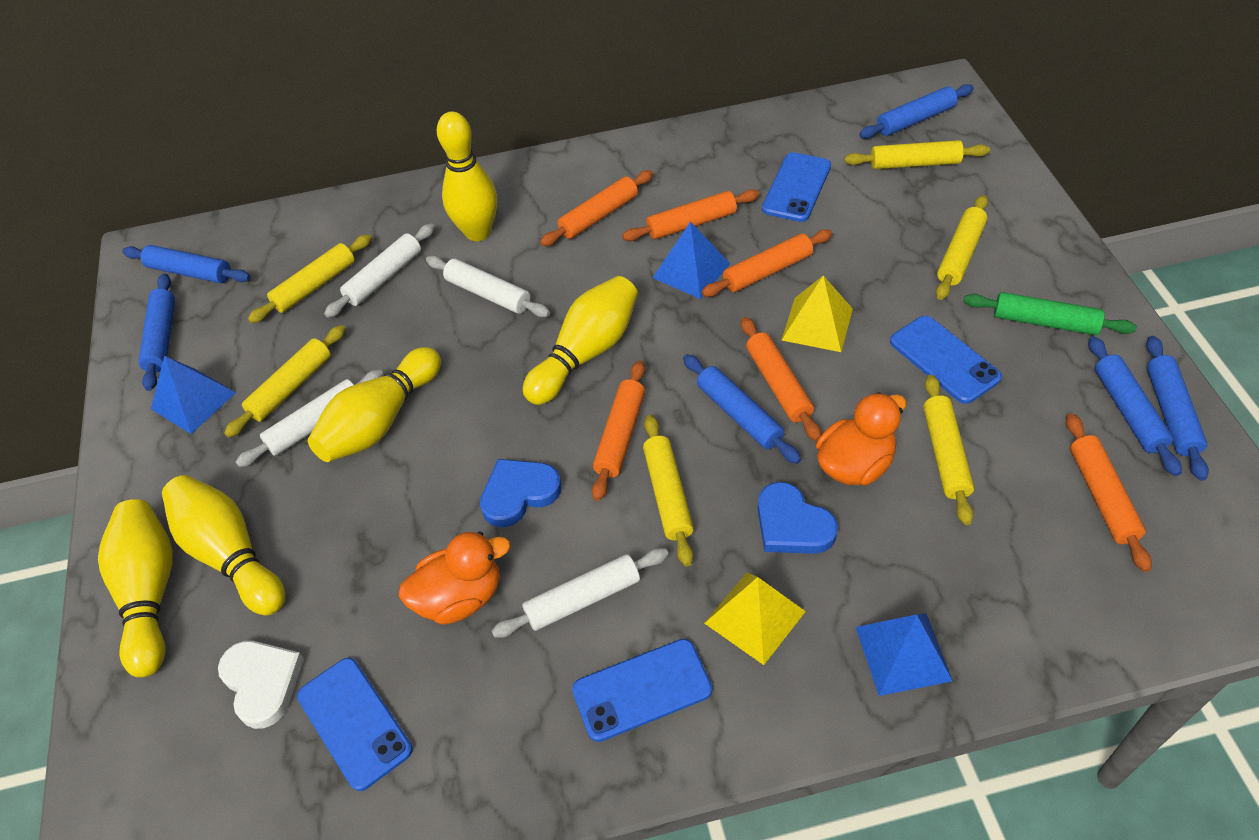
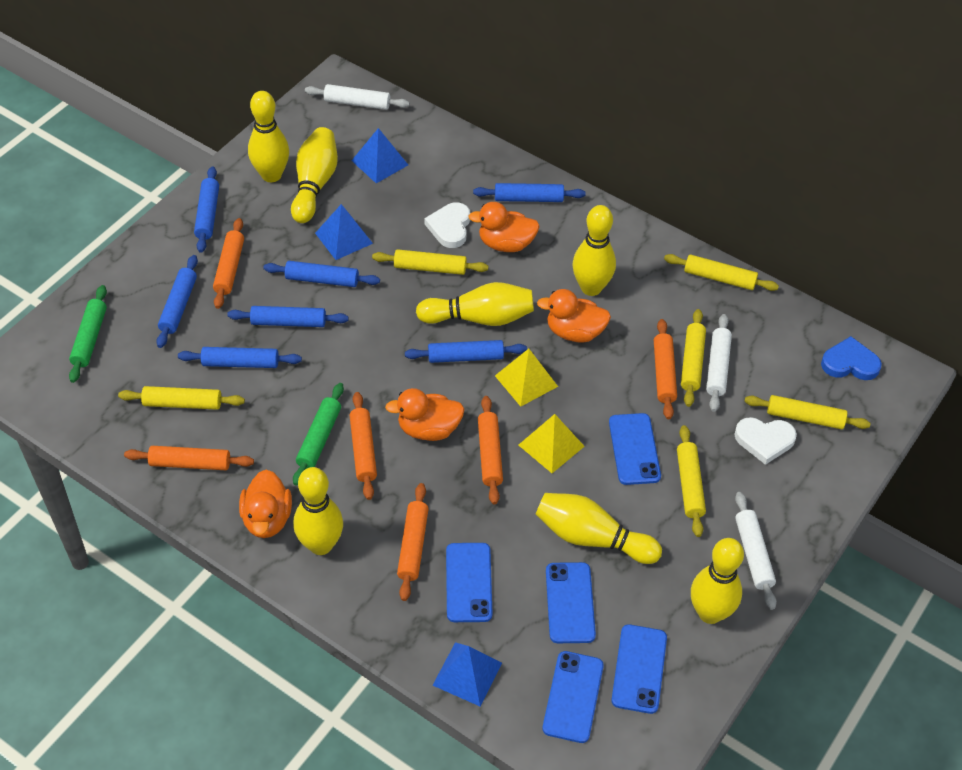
blue heart: [480,459,562,527] [758,482,838,554] = 2 -> [821,336,882,380] = 1
blue phone: [297,658,413,791] [572,639,712,742] [762,152,831,222] [890,316,1002,404] = 4 -> [446,543,492,622] [543,651,604,743] [546,562,596,643] [609,413,661,485] [611,624,667,714] = 5
blue rolling pin: [122,245,251,284] [138,273,175,391] [683,354,801,464] [859,84,974,139] [1089,336,1182,476] [1146,336,1209,481] = 6 -> [156,255,198,348] [178,347,302,368] [194,166,219,253] [227,306,348,327] [263,261,380,287] [405,340,527,363] [473,183,585,202] = 7
green rolling pin: [964,292,1137,335] = 1 -> [69,285,107,383] [293,383,344,486] = 2
orange duck: [399,531,510,625] [816,392,906,486] = 2 -> [239,470,292,538] [385,388,465,441] [468,202,540,252] [537,289,611,343] = 4
white heart: [218,641,304,729] = 1 -> [424,202,470,248] [734,417,797,465] = 2
white rolling pin: [236,369,384,467] [324,223,435,318] [426,256,550,317] [491,548,669,638] = 4 -> [305,84,410,110] [706,314,732,412] [735,492,777,610] = 3
yellow bowling pin: [98,499,173,677] [162,475,285,615] [308,347,441,462] [437,111,497,241] [523,276,638,405] = 5 -> [248,91,289,182] [291,127,338,223] [293,467,343,555] [416,282,534,326] [536,493,662,564] [572,205,616,296] [691,538,744,624] = 7

